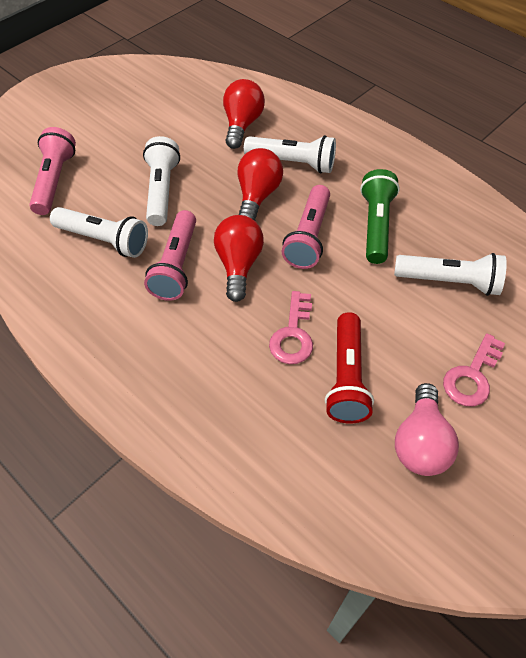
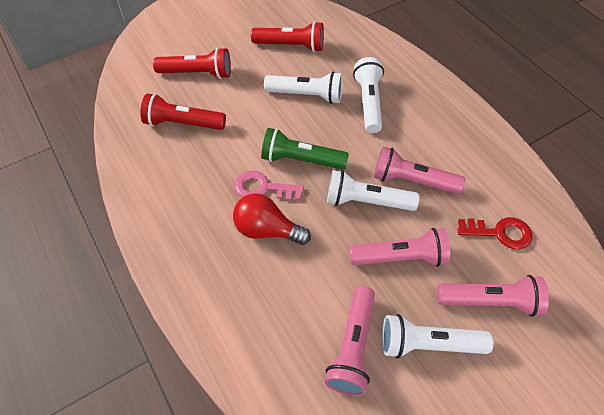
pink flashlight: [29,127,76,215] [144,210,196,301] [282,185,330,269] = 3 -> [325,286,375,396] [349,228,450,267] [374,147,465,194] [437,275,549,317] = 4
pink key: [269,291,313,364] [443,333,505,406] = 2 -> [235,171,304,201] = 1
pink light bulb: [395,383,459,476] = 1 -> none = 0
red flashlight: [325,312,374,423] = 1 -> [140,93,226,130] [153,47,231,79] [251,21,324,52] = 3
red key: none = 0 -> [457,217,532,249] = 1
red light bulb: [214,215,264,302] [223,79,265,149] [238,148,283,221] = 3 -> [233,193,311,245] = 1

